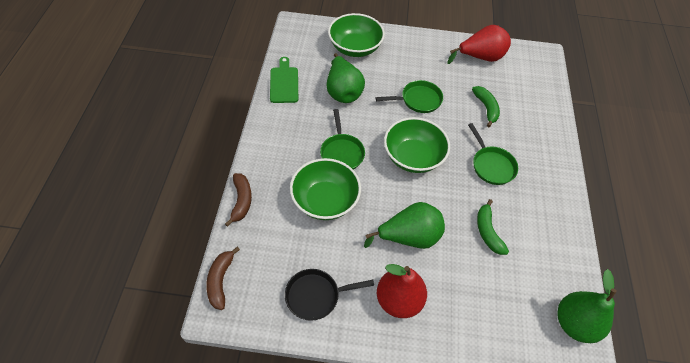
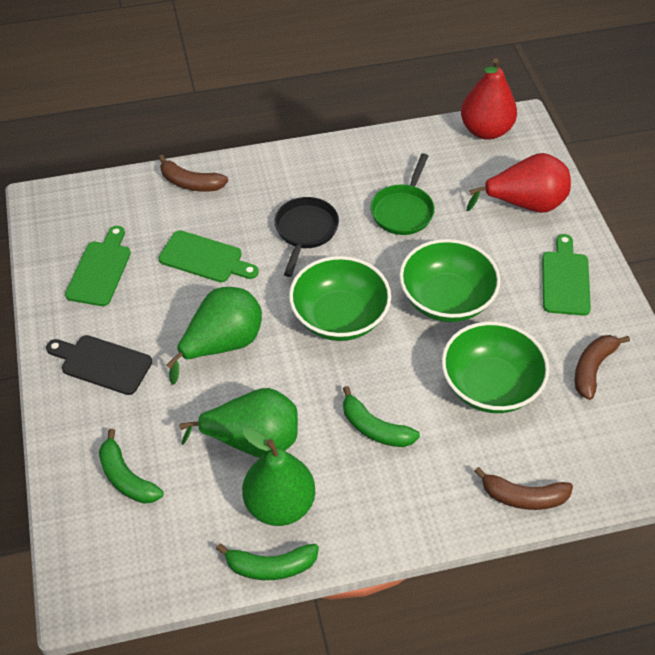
black cutting board: none = 0 -> [46,335,152,395] = 1
brown banana: [206,247,240,310] [225,173,252,227] = 2 -> [158,155,228,192] [474,467,573,510] [575,335,630,400] = 3
green banana: [472,86,500,127] [477,199,509,255] = 2 -> [99,429,163,504] [216,543,319,580] [343,386,420,447] = 3
green cutting board: [270,57,298,103] = 1 -> [65,226,131,306] [159,230,259,282] [542,234,591,316] = 3
green pan: [320,109,365,169] [376,80,443,113] [468,123,518,185] = 3 -> [371,153,435,235] = 1

